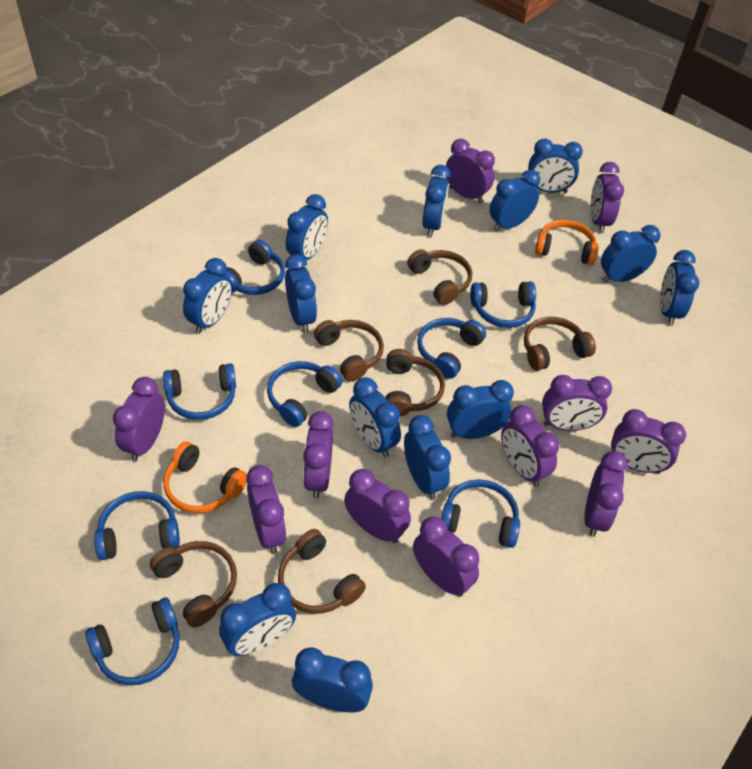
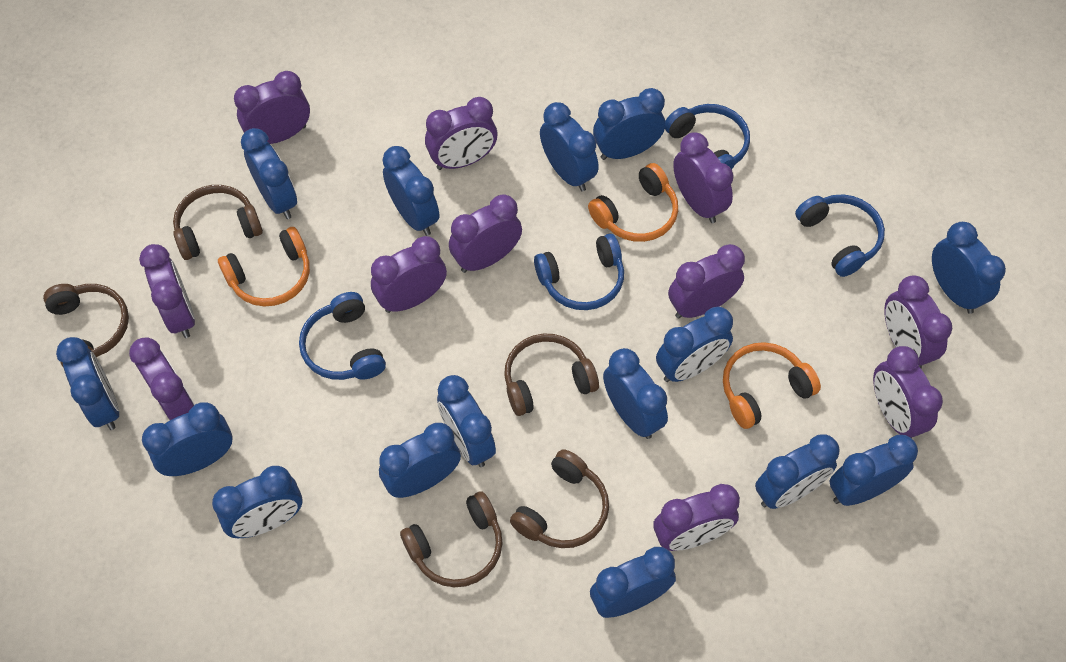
blue clock: [183,258,232,334] [219,583,296,656] [285,254,317,333] [286,194,328,260] [292,647,373,712] [349,377,401,457] [404,415,451,500] [422,165,451,237] [447,380,514,439] [489,170,540,231] [528,139,583,193] [601,225,660,283] [660,250,699,326] = 13 -> [56,337,119,430] [142,402,232,476] [212,466,302,538] [241,128,297,219] [379,423,461,498] [383,146,440,236] [437,375,496,467] [540,102,599,192] [590,547,676,618] [593,88,665,160] [603,348,668,439] [656,307,733,382] [755,434,840,509] [830,435,918,506] [932,222,1006,314] = 15
blue headphones: [85,598,180,685] [94,491,180,560] [163,363,236,420] [225,240,285,295] [267,361,342,427] [417,318,486,379] [441,479,520,548] [470,281,536,328] = 8 -> [299,292,386,380] [534,233,624,310] [665,104,750,170] [795,194,885,277] = 4
brown headphones: [150,541,237,628] [278,529,366,614] [314,320,384,382] [385,349,445,416] [407,249,472,305] [524,317,596,371] = 6 -> [43,284,129,366] [173,185,263,260] [400,491,503,587] [504,333,599,416] [510,449,609,548] = 5
orange headphones: [164,441,247,513] [535,219,599,265] = 2 -> [218,227,310,307] [588,163,678,242] [723,342,821,429] = 3

